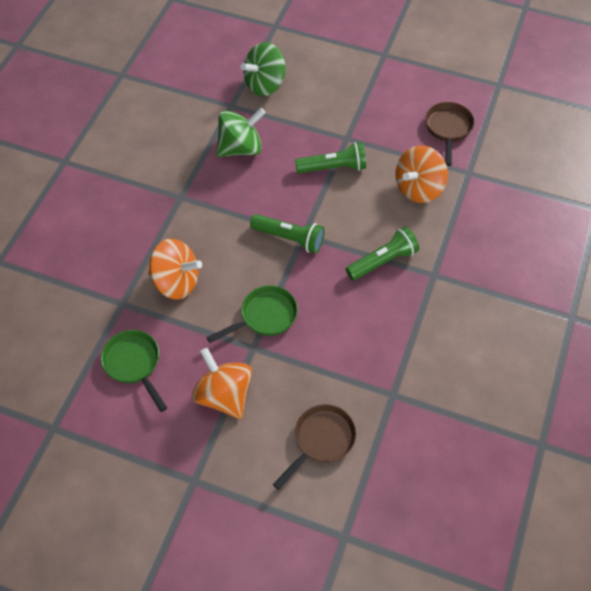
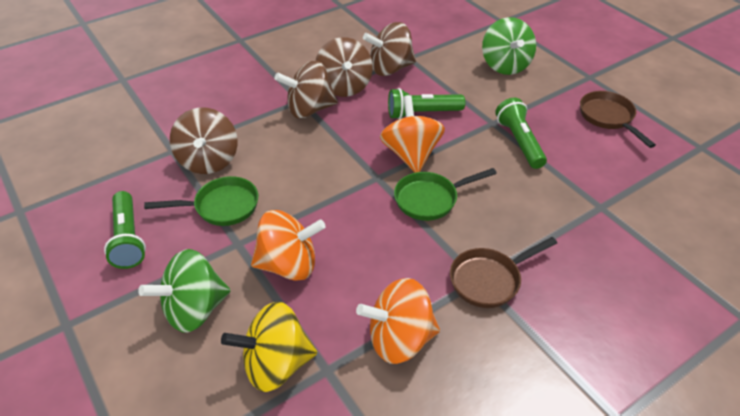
brown spinning top: none = 0 -> [170,107,237,174] [275,61,338,118] [316,37,373,97] [363,22,416,76] = 4
yellow spinning top: none = 0 -> [221,301,317,392] = 1

